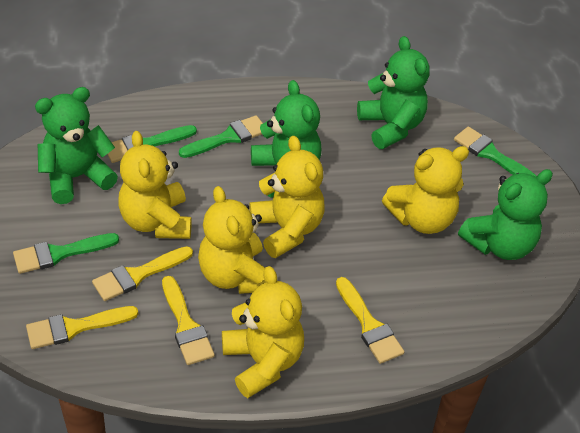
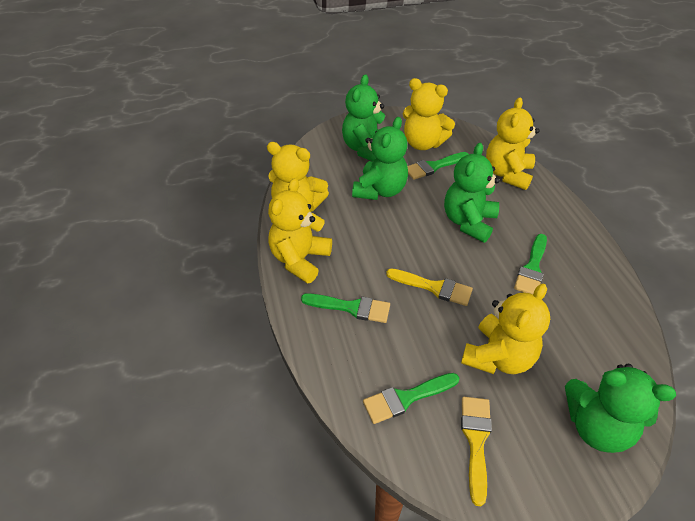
yellow brush: [26,306,138,349] [92,246,193,301] [162,276,215,365] [336,277,404,364] = 4 -> [386,268,473,306] [461,397,492,506] = 2

